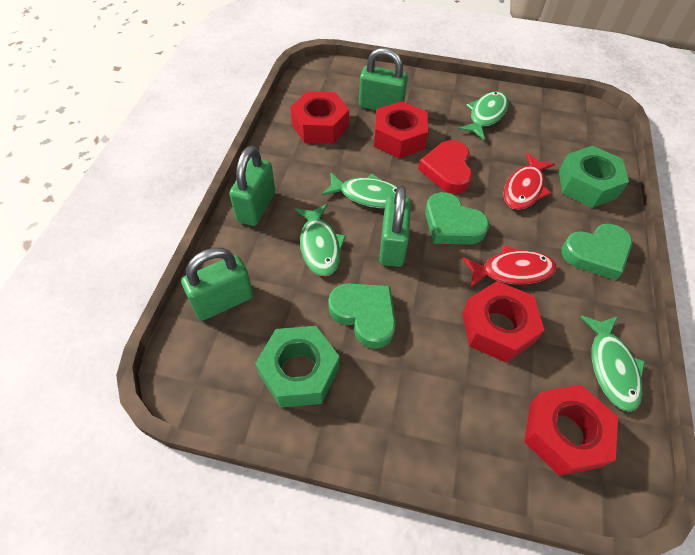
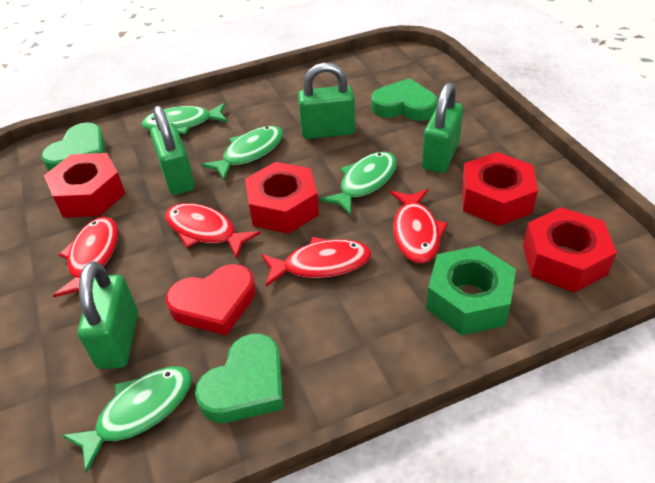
green nut: [255,326,339,408] [559,146,629,208] = 2 -> [426,246,516,335] = 1
red fish: [462,245,557,287] [504,153,555,210] = 2 -> [53,217,118,297] [165,203,261,259] [261,237,371,286] [390,189,448,264] = 4

